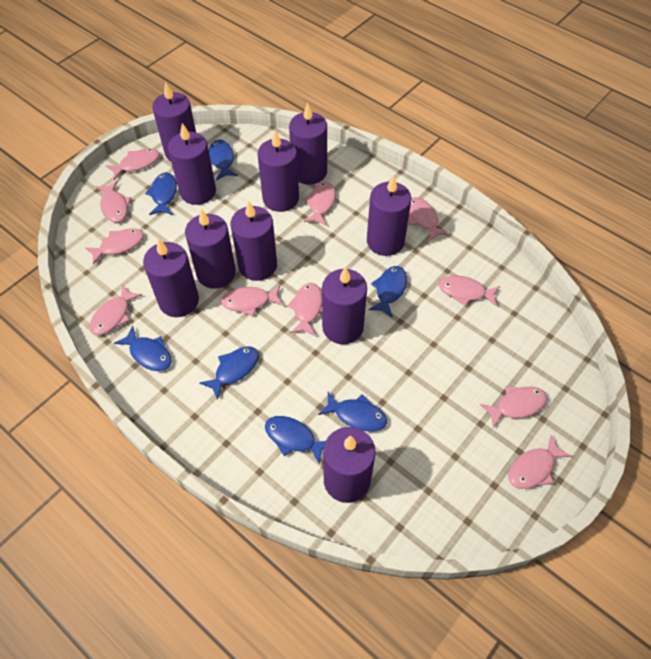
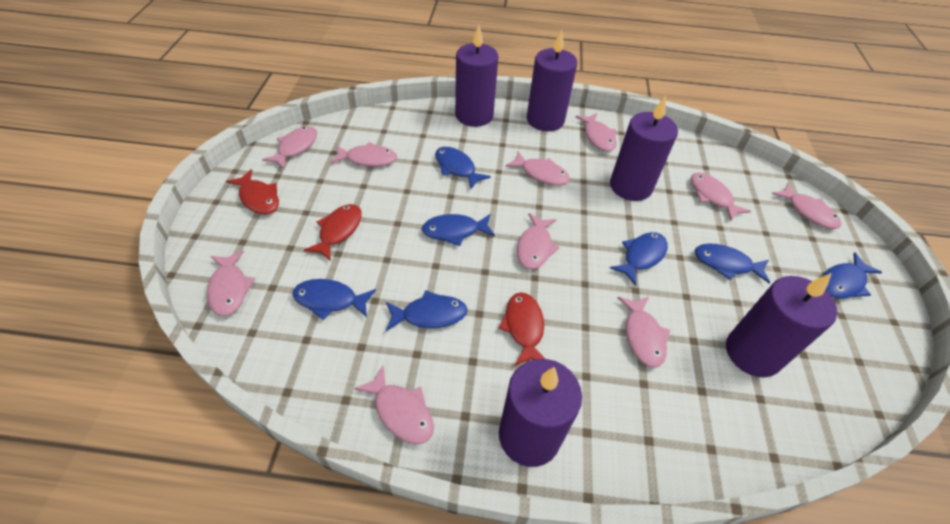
pink fish: [85,229,144,265] [89,285,142,335] [96,180,131,223] [106,148,160,180] [221,285,283,316] [287,283,322,336] [303,182,336,226] [408,197,450,242] [438,275,500,307] [480,386,547,428] [508,435,572,489] = 11 -> [207,250,255,316] [262,126,317,169] [330,142,397,167] [354,366,434,444] [505,152,570,186] [517,213,560,269] [575,113,617,152] [618,296,670,368] [691,173,751,221] [772,183,841,229] = 10
purple candle: [143,239,199,317] [152,82,196,161] [168,123,216,205] [185,209,236,289] [231,201,277,281] [258,130,299,212] [289,102,327,185] [322,267,367,344] [323,427,376,503] [367,175,412,256] = 10 -> [455,25,498,127] [499,359,582,467] [527,30,577,131] [610,96,678,201] [726,273,837,377] = 5
red fish: none = 0 -> [226,169,279,214] [304,204,362,261] [498,292,545,366] = 3

